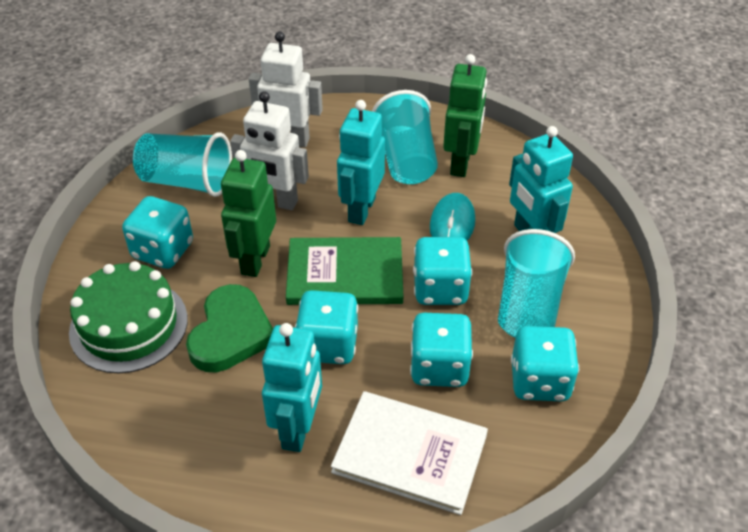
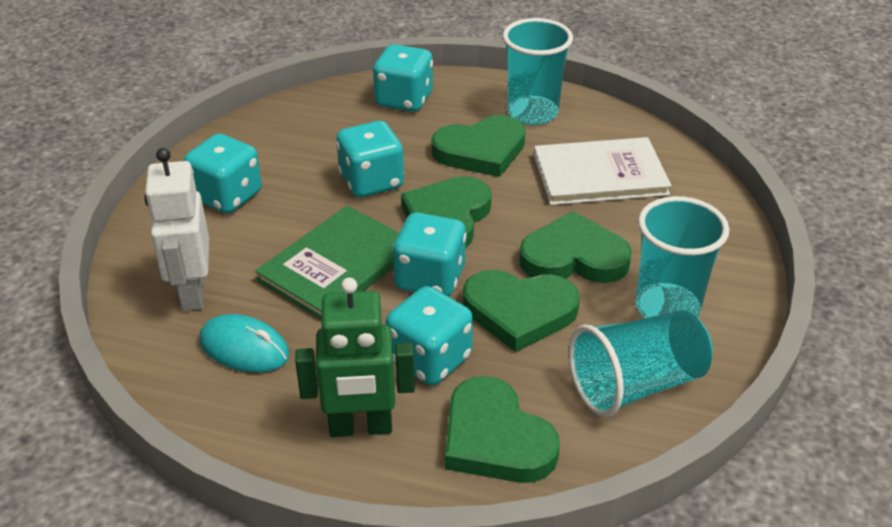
green cake: [69,261,188,373] = 1 -> none = 0
green heart: [186,284,273,372] = 1 -> [401,176,492,249] [432,115,526,177] [445,376,560,483] [463,270,580,352] [519,211,632,283] = 5
green robot: [221,150,276,277] [443,54,487,177] = 2 -> [295,278,415,437] = 1
turquoise robot: [262,323,322,452] [337,100,385,225] [509,126,573,233] = 3 -> none = 0
white robot: [230,91,309,210] [249,32,323,147] = 2 -> [144,148,209,311] = 1

